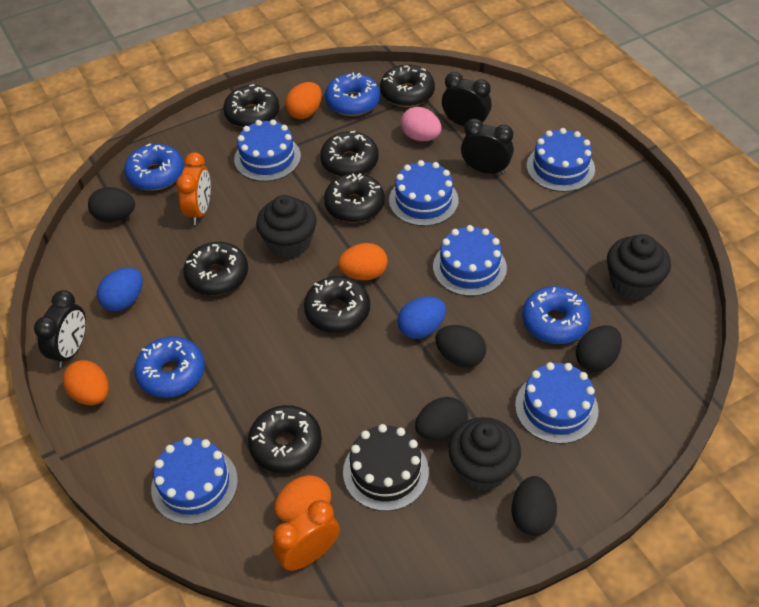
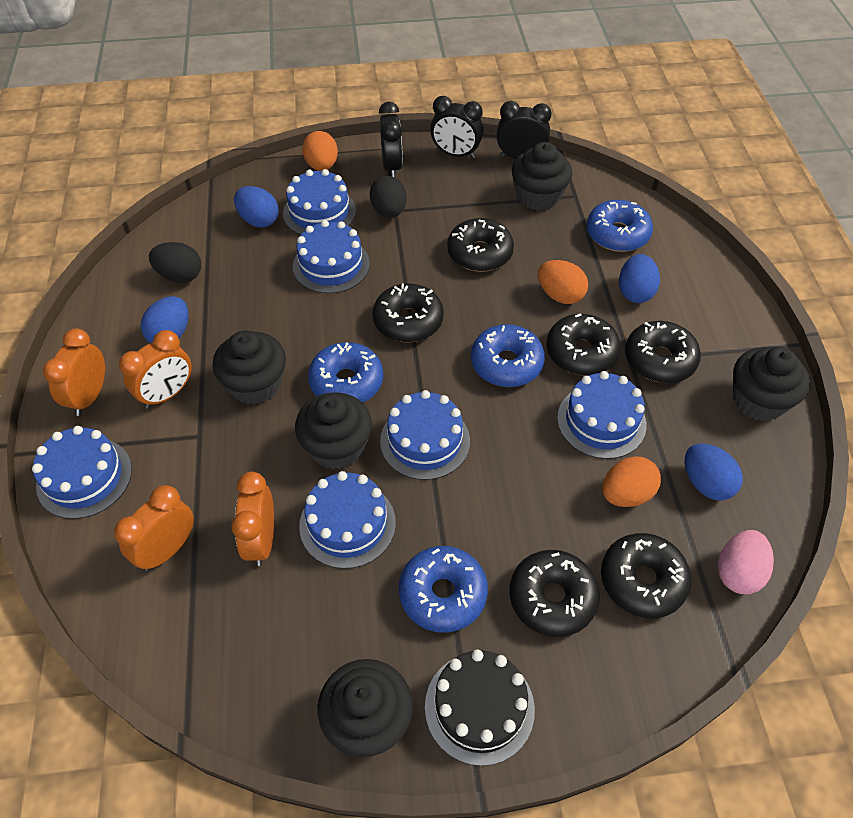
black cupcake: [256,195,317,258] [448,417,521,491] [607,234,671,300] = 3 -> [212,330,286,405] [295,392,372,469] [318,659,413,757] [512,142,572,211] [733,347,810,421] = 5
black donut: [183,242,248,296] [223,84,279,128] [248,405,322,473] [304,276,370,333] [320,131,379,177] [324,173,385,223] [380,65,435,107] = 7 -> [372,284,444,343] [447,218,514,272] [509,550,600,637] [547,313,621,376] [601,533,691,618] [625,321,701,383] = 6
black egg: [88,187,135,223] [415,397,468,441] [435,325,486,368] [512,476,557,536] [576,325,622,372] = 5 -> [149,242,201,283] [370,176,407,218] = 2
blue egg: [97,268,143,311] [398,296,446,339] = 2 -> [141,296,188,343] [234,186,279,228] [619,254,660,303] [685,443,743,500] = 4
orange clock: [176,152,211,225] [272,500,340,571] = 2 -> [43,328,105,416] [114,485,194,571] [119,330,192,409] [231,472,274,566] = 4
orange egg: [63,360,109,405] [274,475,331,523] [285,82,322,119] [338,243,388,280] = 4 -> [302,131,338,171] [538,260,588,304] [602,456,661,507] = 3

